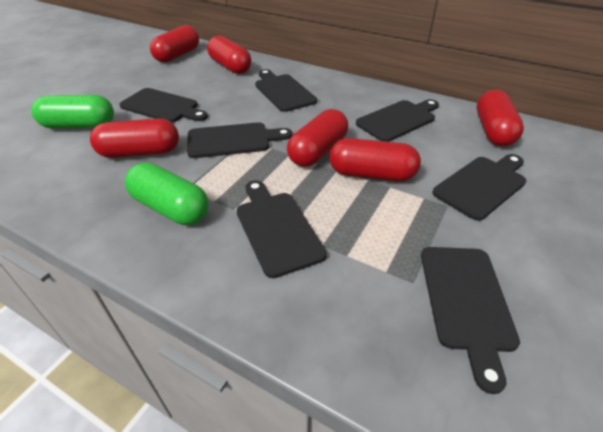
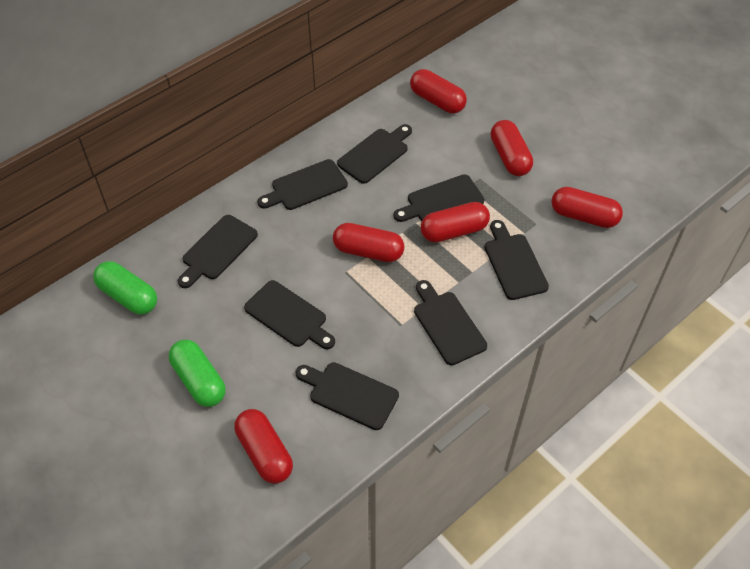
black cutting board: [119,88,208,123] [187,122,292,158] [236,180,327,278] [255,69,317,112] [356,99,439,142] [421,247,520,394] [432,154,526,221] = 7 -> [178,215,258,288] [244,280,335,349] [257,159,348,210] [296,362,399,430] [337,124,412,184] [394,174,485,222] [414,280,487,365] [485,220,549,300] = 8

